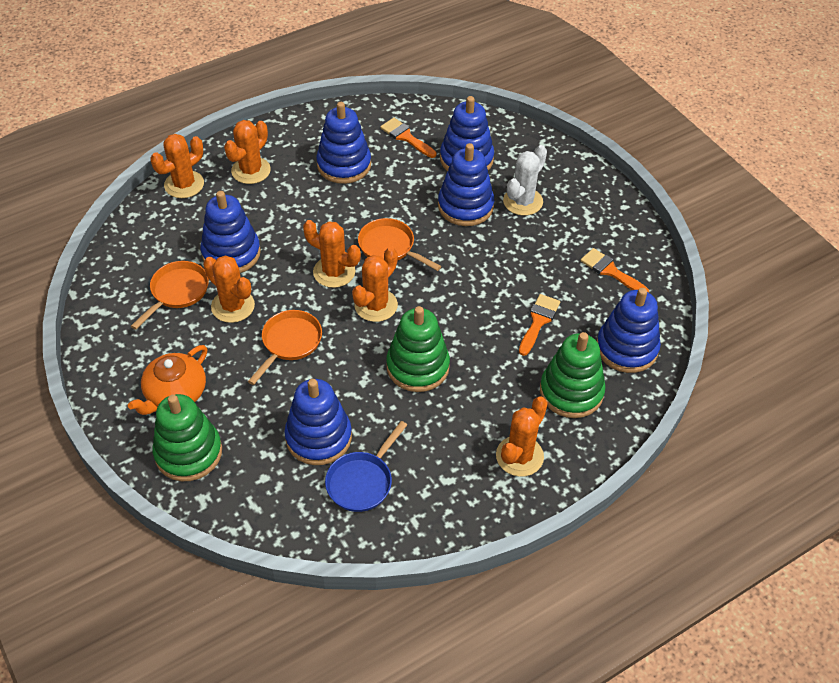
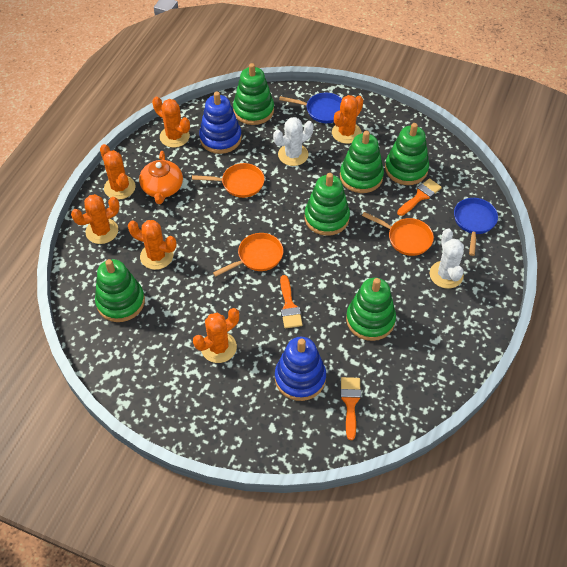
blue pan: [325,421,407,512] = 1 -> [279,93,342,123] [454,198,498,256] = 2
blue stacking toy: [201,191,261,273] [284,379,352,465] [316,102,371,184] [438,143,494,226] [440,96,494,171] [597,288,661,373] = 6 -> [199,91,242,154] [275,337,326,401] = 2
green stacking toy: [152,394,222,481] [386,306,450,392] [540,332,606,418] = 3 -> [95,259,145,322] [233,63,274,125] [304,173,350,236] [340,131,384,193] [346,278,396,341] [385,123,429,185] = 6
white cactus: [503,145,547,216] = 1 -> [273,117,314,166] [430,229,464,289] = 2

